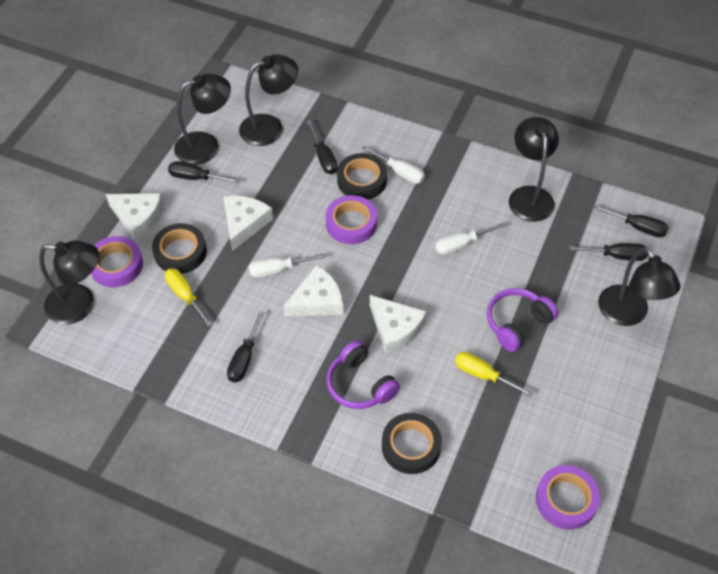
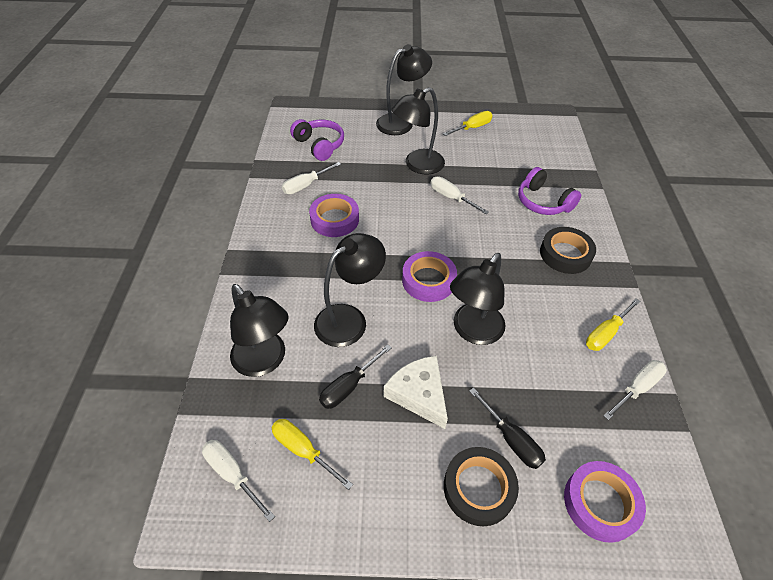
black screwdriver: [168,161,240,183] [227,311,264,382] [306,120,338,174] [569,243,648,261] [593,205,669,237] = 5 -> [319,344,392,409] [469,388,546,469] = 2
black tape: [152,223,207,274] [337,153,387,200] [382,413,442,474] = 3 -> [444,447,519,526] [540,227,596,274] = 2
white cheese: [106,193,164,241] [223,196,273,251] [283,265,343,316] [370,295,426,354] = 4 -> [383,356,448,429] = 1
white screwdriver: [248,253,326,278] [362,145,425,184] [435,222,506,255] = 3 -> [202,440,275,522] [282,162,341,194] [430,177,489,214] [603,360,667,420] = 4
yellow screwdriver: [165,268,213,327] [455,352,534,397] = 2 -> [271,419,353,490] [443,111,493,136] [586,299,641,351] = 3

